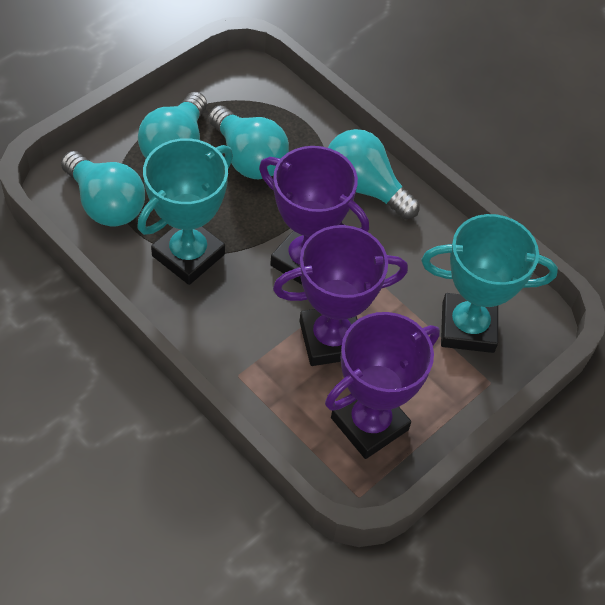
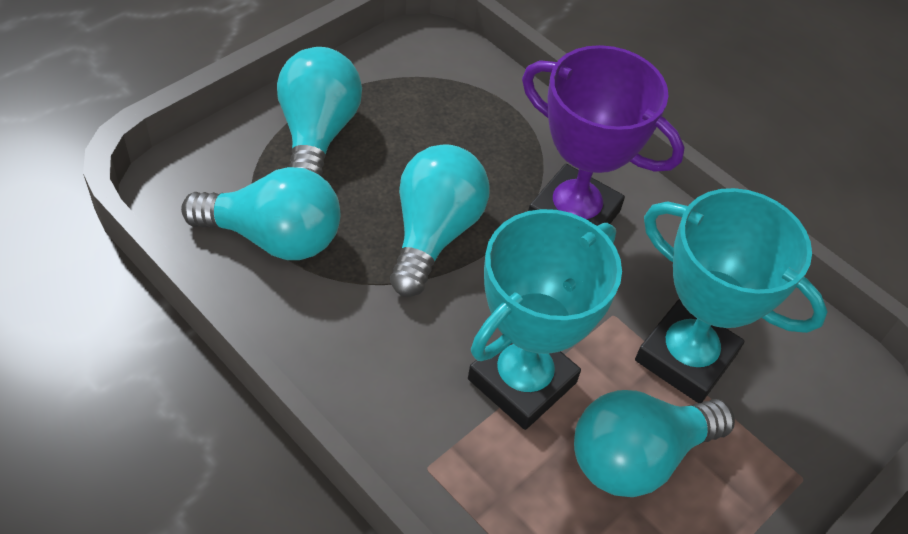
purple trophy: [259,146,369,285] [273,225,408,366] [325,312,440,459] = 3 -> [522,45,685,226] = 1

